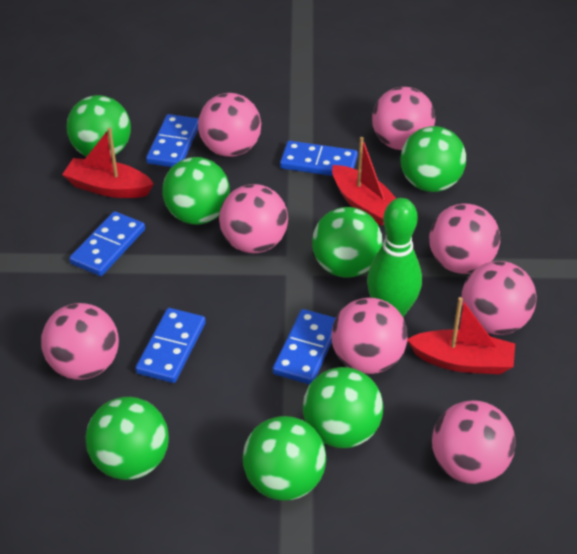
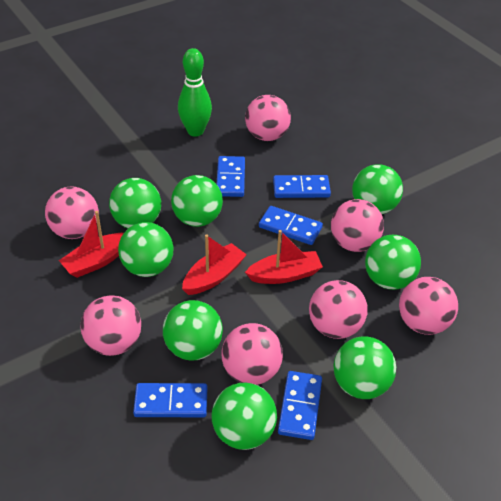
green ball: [67,95,131,157] [85,397,169,480] [162,157,230,225] [243,416,326,501] [303,367,383,448] [312,207,383,278] [400,126,466,192] = 7 -> [109,178,161,228] [118,222,173,277] [163,300,223,361] [171,175,223,227] [212,383,277,450] [334,337,396,399] [352,164,403,214] [365,235,421,290] = 8
pink ball: [41,303,119,380] [198,93,261,157] [219,184,288,253] [331,298,408,374] [372,87,435,150] [429,204,500,274] [432,400,516,484] [462,261,537,335] = 8 -> [45,187,99,239] [80,295,141,356] [222,323,283,385] [245,95,291,141] [309,280,367,339] [331,199,384,252] [399,277,458,335] = 7

